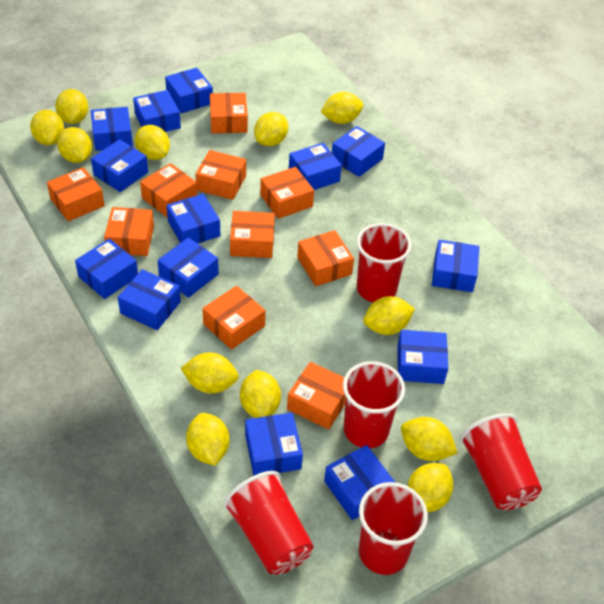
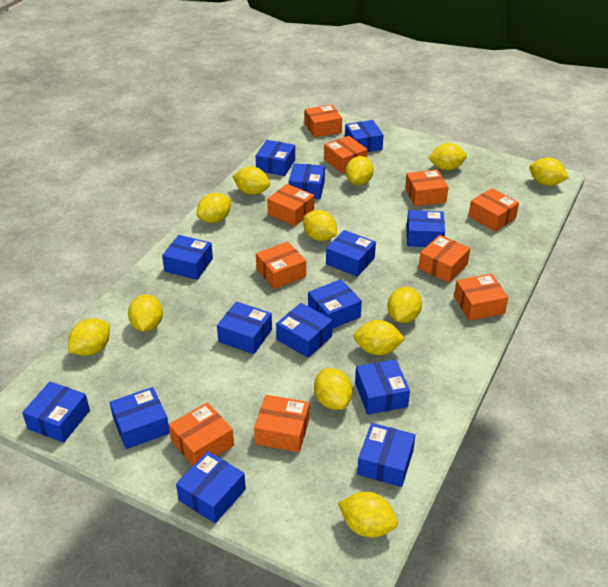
red cup: [223,471,314,575] [343,361,405,448] [357,223,412,302] [359,482,428,575] [460,413,542,510] = 5 -> none = 0

